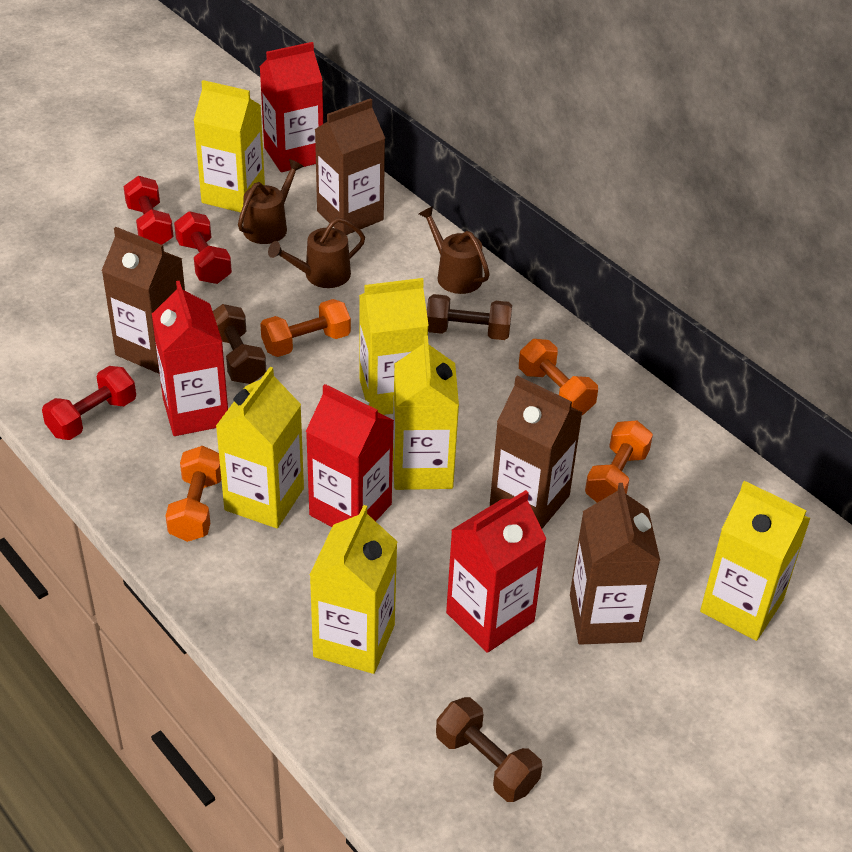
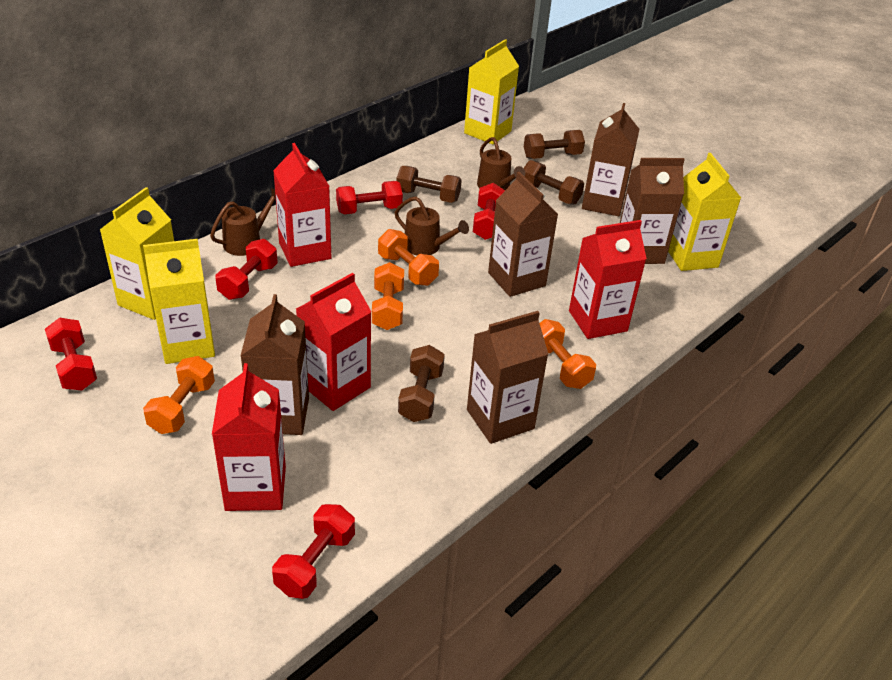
brown carton: [102,227,185,374] [315,98,385,235] [490,376,583,528] [570,483,660,645] = 4 -> [240,294,309,435] [467,311,548,444] [488,172,558,297] [582,103,639,216] [620,158,685,264] = 5
brown dumbbell: [213,304,266,384] [427,294,512,340] [436,697,542,802] = 3 -> [397,166,462,203] [398,345,445,422] [524,130,585,159] [524,160,584,205] = 4
red dumbbell: [42,366,136,440] [123,176,174,245] [174,211,232,284] = 3 -> [45,318,97,390] [215,239,278,300] [272,504,355,599] [336,181,403,214] [473,183,505,240] = 5
yellow carton: [193,80,265,213] [216,367,304,528] [310,505,398,674] [359,278,429,415] [393,335,459,490] [700,481,811,641] = 6 -> [100,187,174,320] [143,239,215,364] [464,39,519,144] [668,153,741,271] = 4

